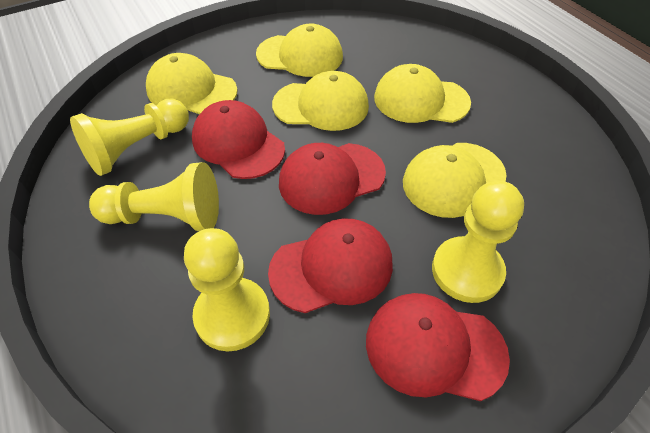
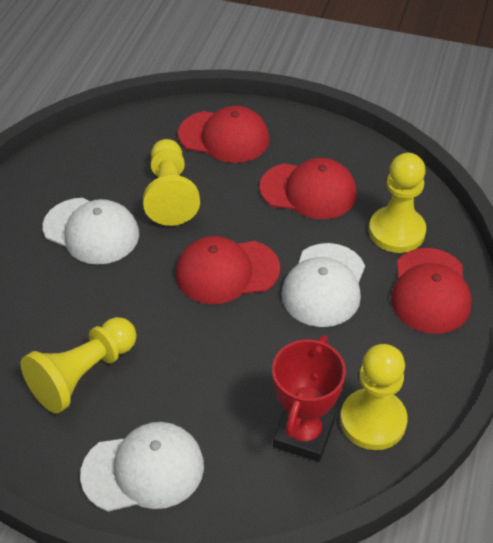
red trophy: none = 0 -> [272,335,346,462] = 1
white cap: none = 0 -> [43,198,139,264] [80,422,204,512] [282,243,365,327] = 3
yellow cap: [146,53,238,114] [256,24,343,77] [272,71,369,131] [374,64,471,123] [403,143,507,218] = 5 -> none = 0

